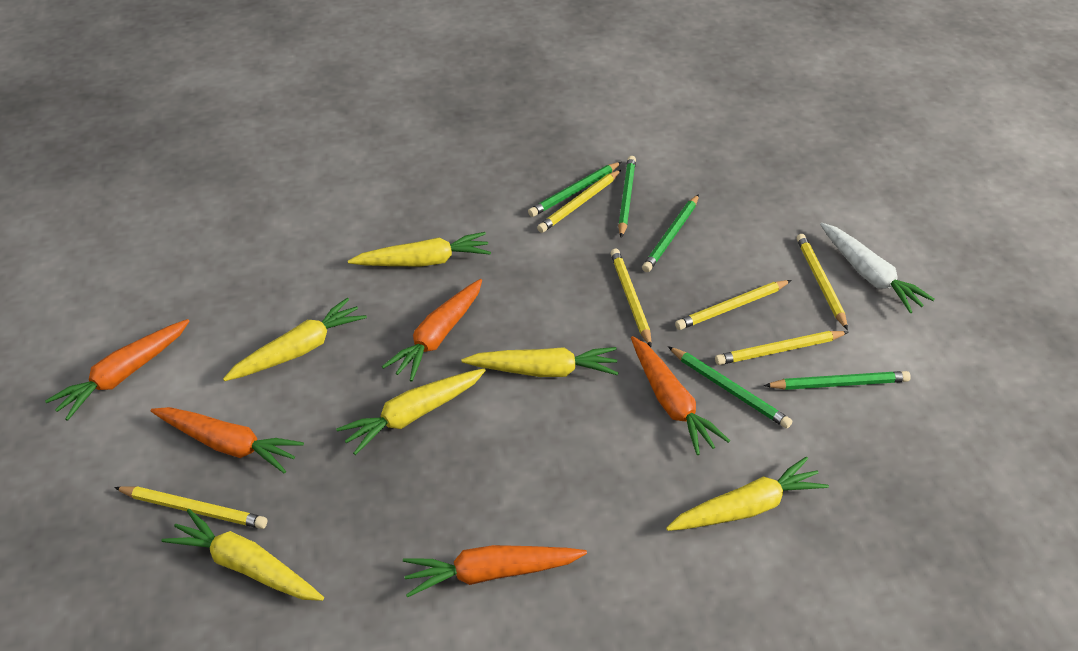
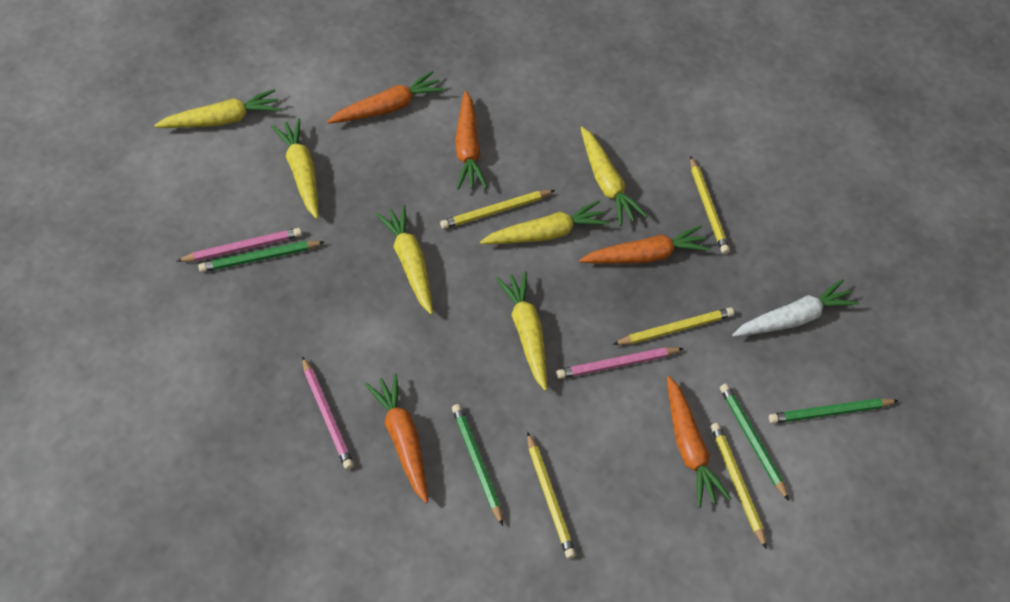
green pencil: [528,162,621,217] [618,156,636,238] [642,194,699,272] [668,346,792,429] [764,371,911,390] = 5 -> [198,241,324,272] [452,404,503,526] [720,384,789,501] [769,398,899,424] = 4
pink pencil: none = 0 -> [177,228,302,262] [302,356,354,470] [556,347,684,379] = 3
yellow pencil: [114,486,267,529] [537,170,621,233] [610,249,652,347] [675,280,791,330] [715,331,848,365] [797,234,848,330] = 6 -> [440,190,555,229] [527,432,576,559] [613,307,734,345] [690,156,730,254] [711,423,767,549] = 5

